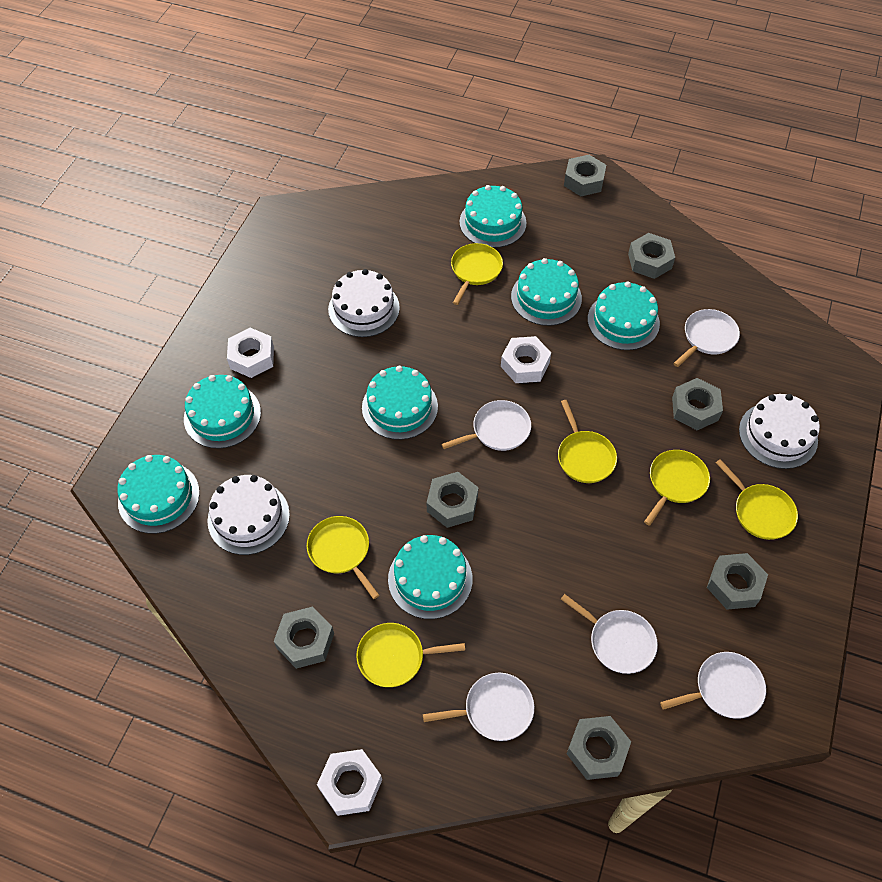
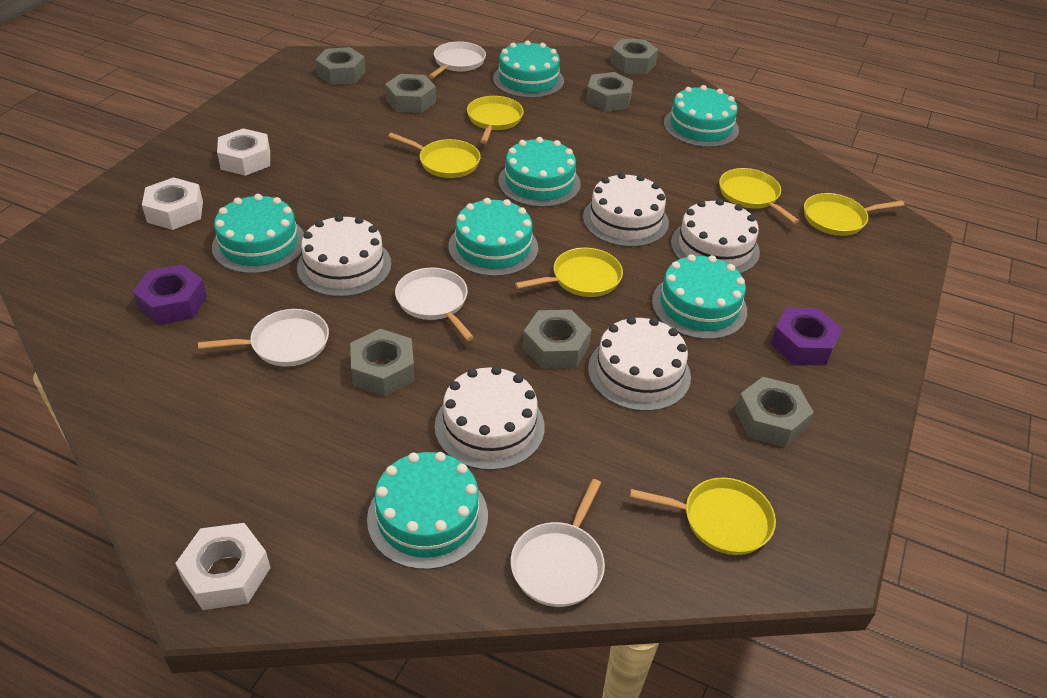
purple nut: none = 0 -> [133,264,207,325] [770,308,842,365] = 2
white cake: [207,475,290,555] [328,269,400,337] [739,394,820,469] = 3 -> [297,215,392,297] [435,366,545,470] [583,173,669,247] [588,316,691,411] [671,199,760,274] = 5
white pan: [423,673,534,741] [441,400,531,451] [561,594,658,674] [660,652,766,719] [673,309,740,367] = 5 -> [198,309,329,366] [395,268,474,341] [428,41,486,78] [511,479,605,607] = 4

